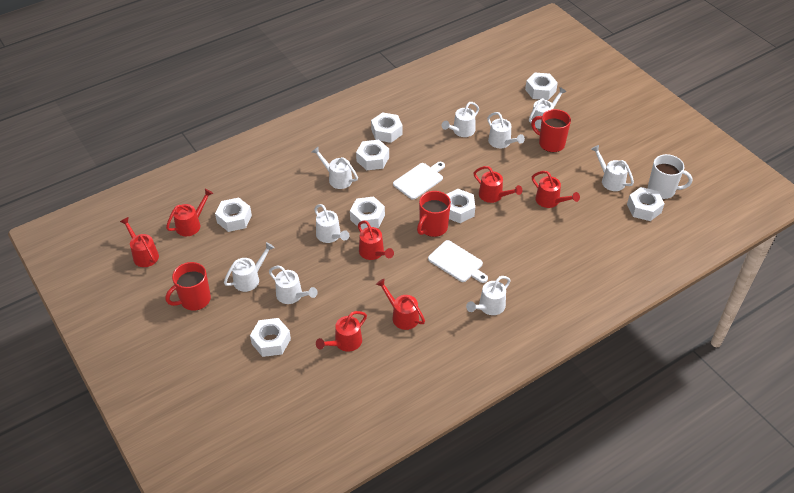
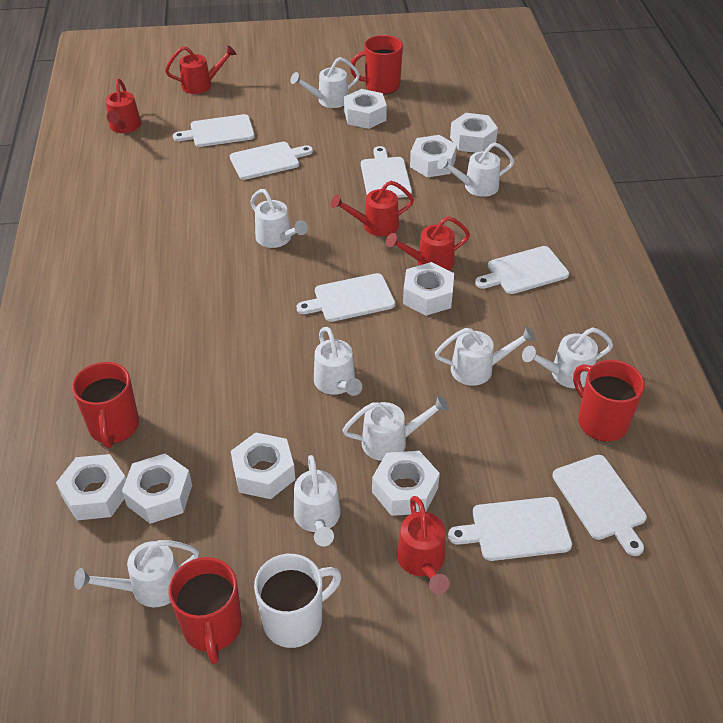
red mug: [166,262,211,311] [417,191,451,237] [531,109,571,152] = 3 -> [72,362,139,448] [168,557,242,664] [350,35,403,94] [573,360,645,442] = 4
red watering can: [120,217,159,267] [166,189,213,236] [316,311,367,352] [358,221,394,260] [376,279,425,330] [474,166,522,203] [532,171,580,208] = 7 -> [106,79,141,133] [165,45,236,94] [331,181,414,236] [386,216,470,270] [396,496,450,594] = 5
white cutting board: [393,162,445,200] [428,240,488,283] = 2 -> [173,114,255,147] [230,141,313,180] [297,273,395,322] [361,146,412,198] [448,497,572,561] [475,246,569,294] [552,455,647,556] = 7

